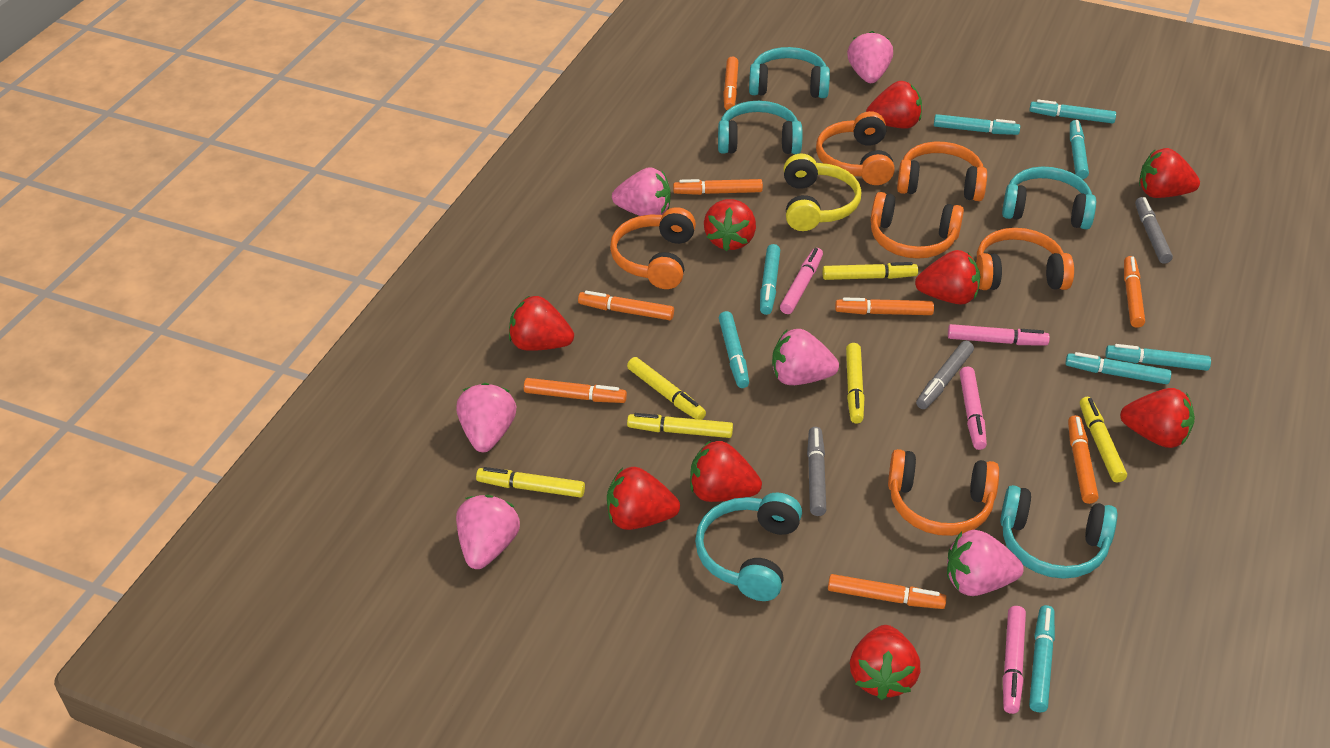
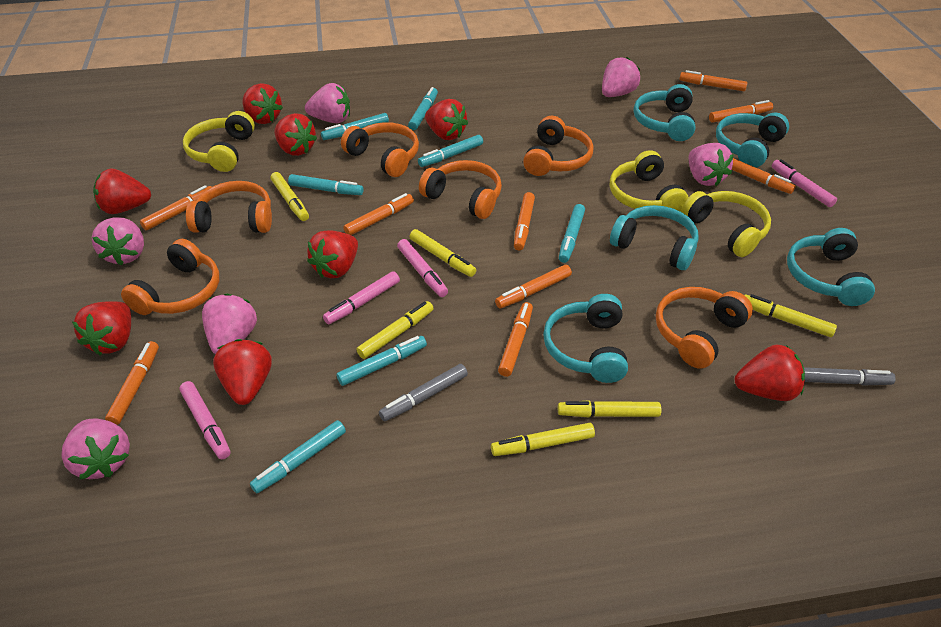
grey marker: [807,427,826,516] [916,341,974,409] [1135,197,1173,264] = 3 -> [379,364,468,421] [803,367,896,386] = 2
orange marker: [524,378,627,403] [578,291,674,320] [673,179,763,195] [723,56,738,110] [828,574,947,609] [835,297,934,315] [1068,415,1098,504] [1124,256,1145,328] = 8 -> [105,341,159,425] [140,185,211,230] [343,193,414,235] [495,265,572,308] [498,302,533,377] [514,192,535,251] [680,70,747,91] [709,100,773,123] [732,158,796,194] = 9
red strawberry: [509,296,574,351] [607,467,680,530] [690,440,762,502] [704,199,756,251] [850,625,920,700] [866,81,922,129] [915,250,980,305] [1120,388,1195,448] [1139,148,1200,198] = 9 -> [72,301,131,355] [93,169,151,214] [213,339,272,405] [242,83,283,124] [275,113,317,156] [307,230,358,278] [425,99,468,140] [735,344,805,401] = 8
turquoise marker: [719,311,749,388] [760,244,780,315] [934,114,1020,135] [1029,99,1116,123] [1029,605,1055,712] [1065,352,1171,384] [1070,120,1089,179] [1105,344,1211,371] = 8 -> [250,420,346,493] [288,174,364,195] [321,113,389,140] [336,336,427,386] [408,87,438,130] [418,135,483,167] [559,204,585,263] = 7
yellow headphones: [784,153,861,231] = 1 -> [183,111,255,172] [610,150,689,212] [682,191,771,257] = 3

